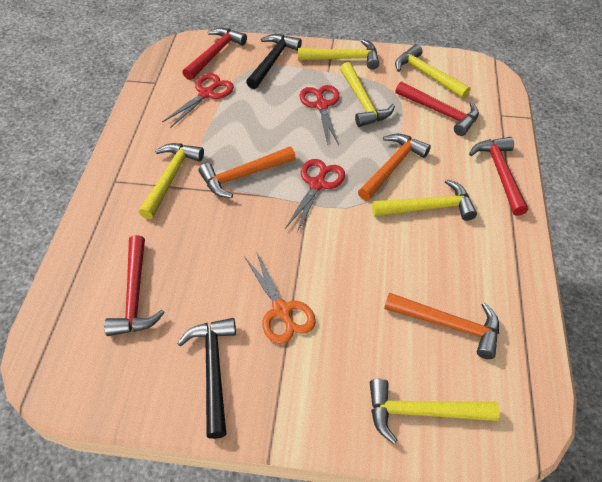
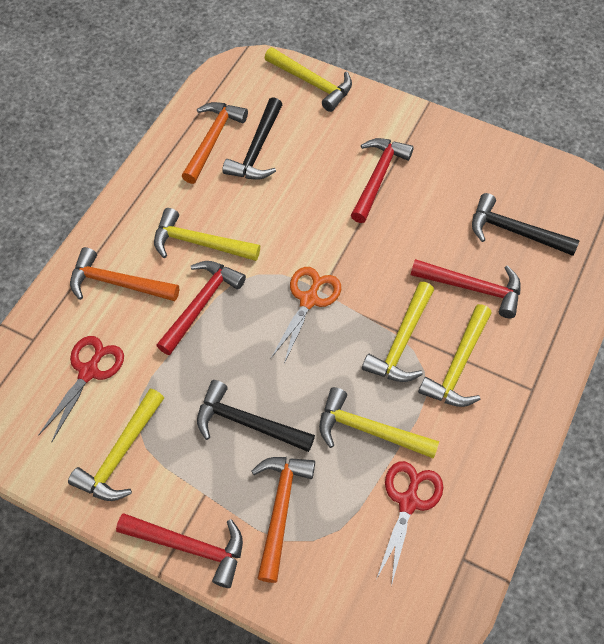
black hammer: [177,318,236,439] [246,34,302,89] = 2 -> [197,380,315,452] [222,97,283,180] [472,193,579,256] = 3
red scissors: [162,74,234,128] [285,159,345,233] [299,85,339,145] = 3 -> [38,336,124,441] [376,461,443,586] = 2

